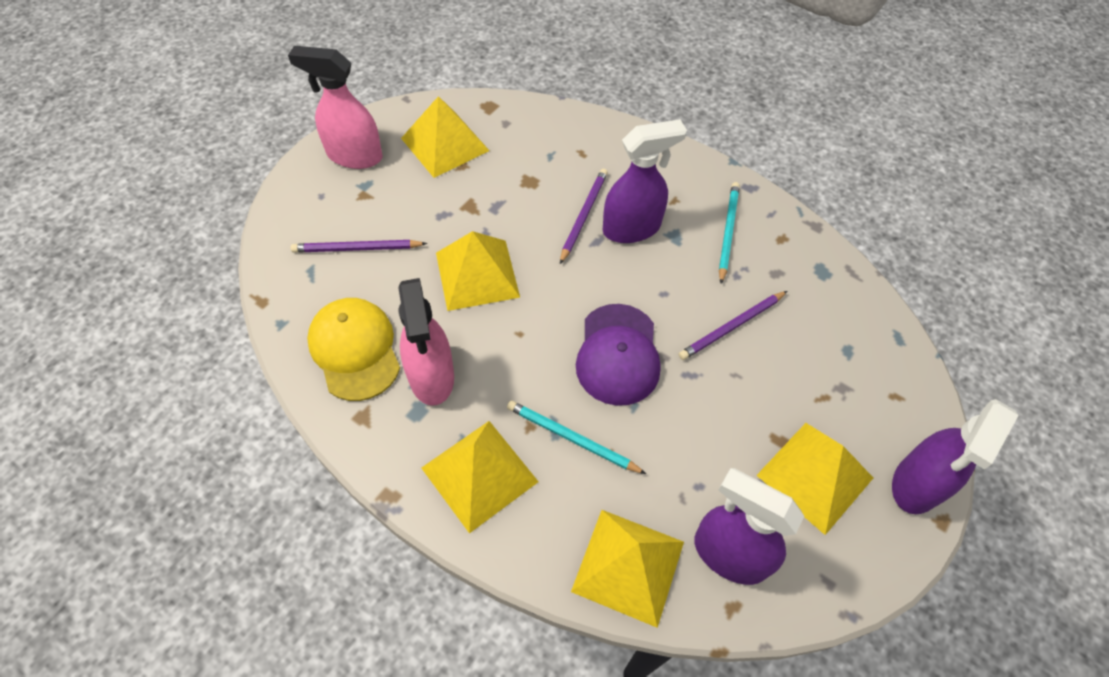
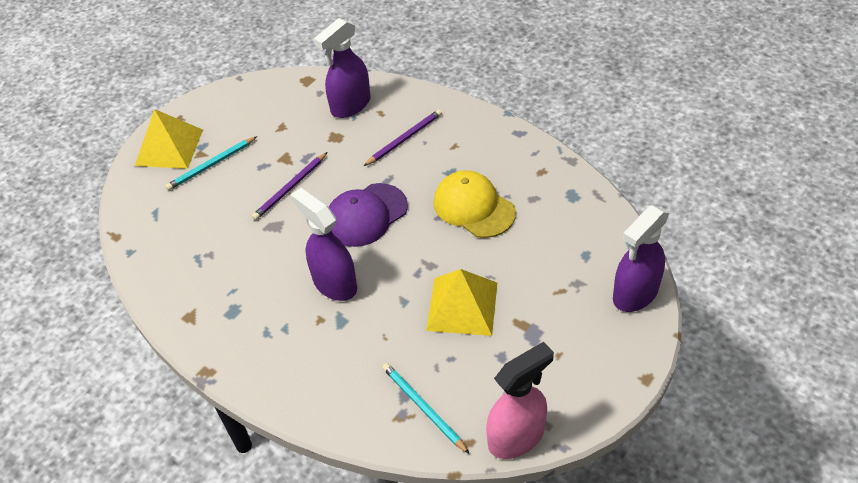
pink spray bottle: [288,46,383,169] [398,278,454,405] = 2 -> [486,342,554,459] = 1
purple pencil: [291,240,427,253] [560,169,608,264] [679,291,787,360] = 3 -> [252,152,327,220] [364,109,442,166] = 2
yellow pyramid: [401,96,490,178] [421,421,539,533] [436,231,520,311] [571,510,684,628] [756,423,873,535] = 5 -> [135,109,203,169] [426,269,497,336] = 2

